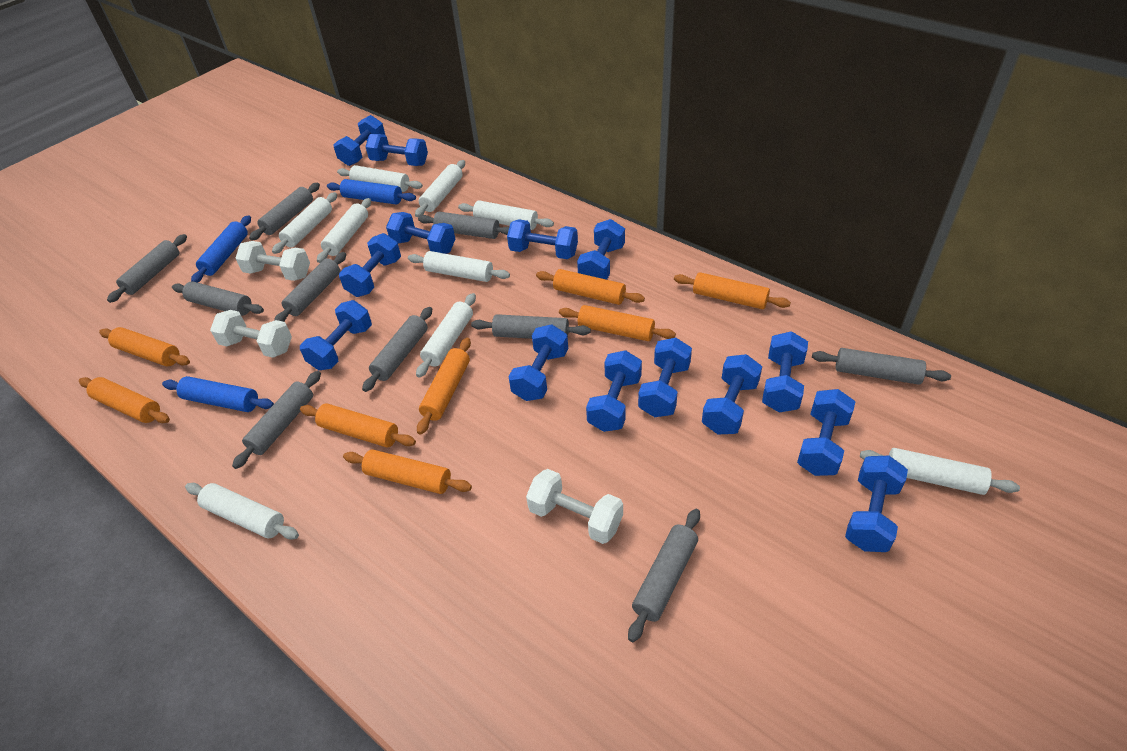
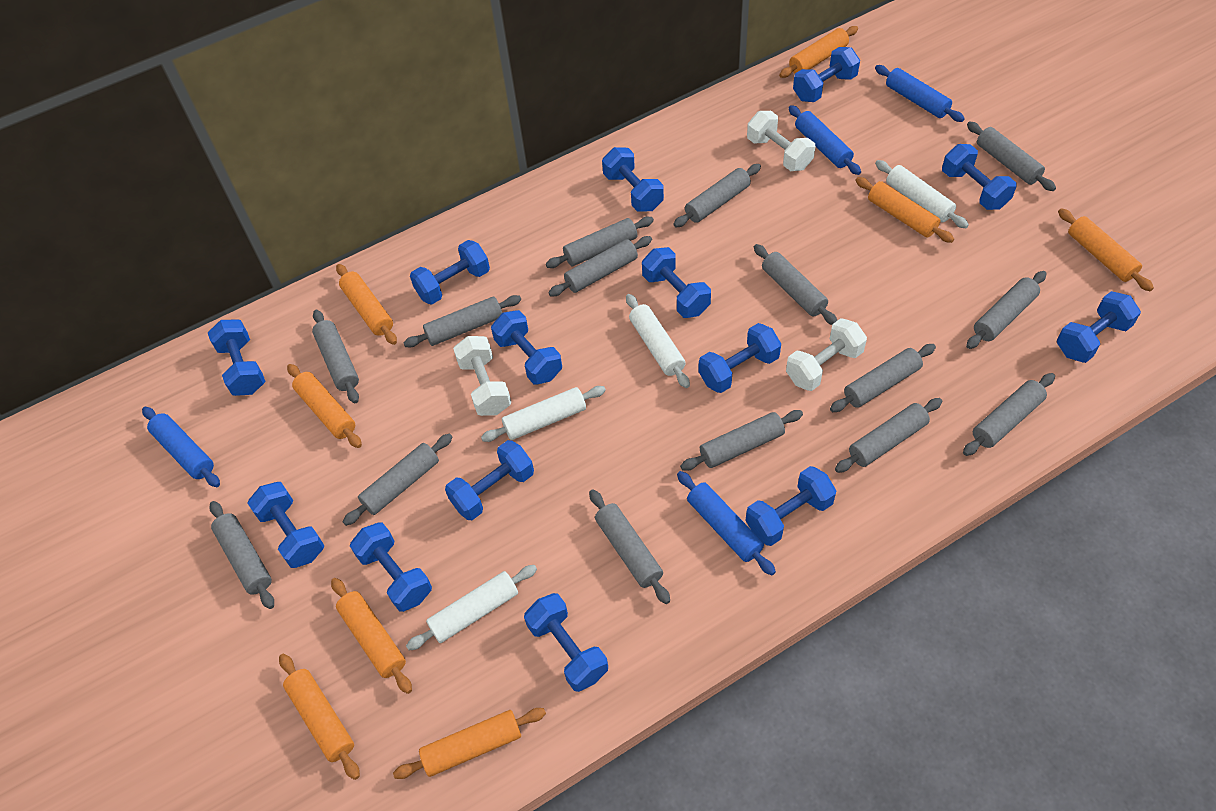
blue rolling pin: [162,376,274,412] [191,215,251,283] [327,179,416,205] = 3 -> [142,407,220,487] [677,471,776,575] [789,105,861,175] [875,65,965,122] = 4
grey rolling pin: [107,234,187,303] [172,281,264,316] [232,371,321,469] [249,183,320,241] [274,252,346,322] [362,307,432,392] [418,212,509,239] [471,314,591,339] [628,509,700,642] [812,348,951,385] = 10 -> [209,501,274,609] [312,310,359,403] [343,434,453,526] [403,295,521,348] [546,217,654,268] [548,236,652,296] [589,490,670,604] [673,164,761,227] [680,410,803,471] [754,244,837,325] [830,344,936,412] [835,398,942,473] [963,373,1055,456] [966,271,1047,349] [967,121,1056,191] = 15
white rolling pin: [185,483,299,540] [272,192,337,254] [317,198,371,263] [337,165,423,192] [408,251,510,282] [415,160,465,217] [416,293,476,378] [458,200,554,230] [860,448,1020,495] = 9 -> [406,565,537,650] [481,386,606,442] [626,294,690,388] [875,160,969,228] = 4

